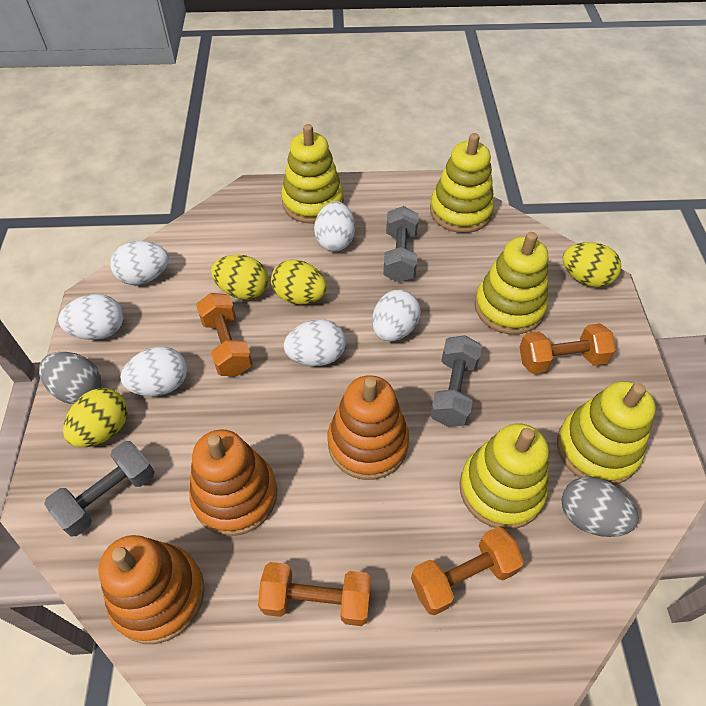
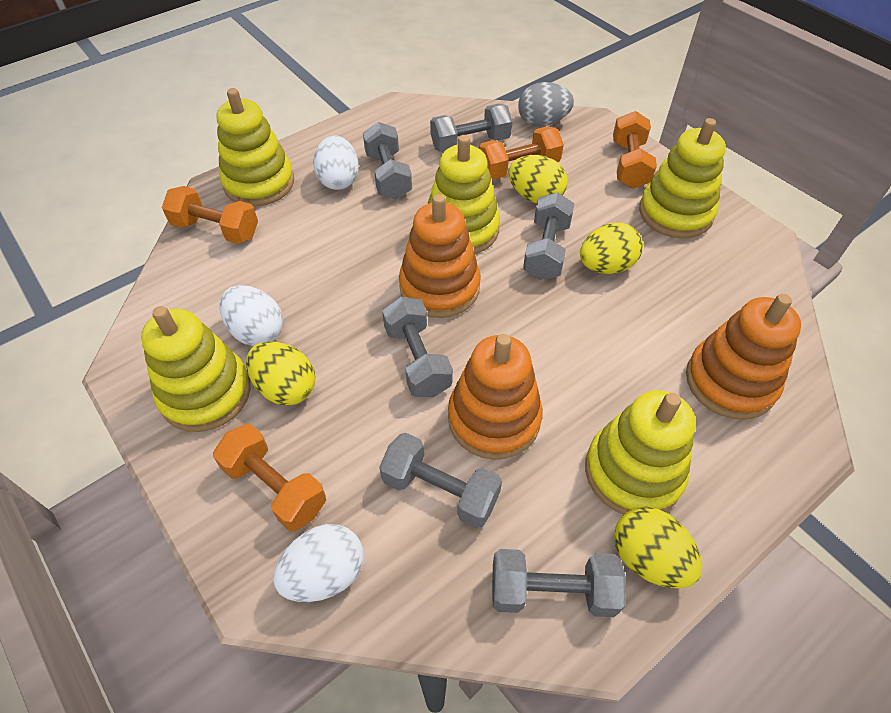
grey dumbbell: [44,441,154,536] [383,206,419,282] [430,335,482,427] = 3 -> [363,122,412,199] [379,433,502,528] [382,296,453,397] [430,104,513,152] [492,549,626,617] [523,192,575,280] = 6
grey egg: [39,352,101,404] [561,476,639,537] = 2 -> [518,82,574,127] = 1
white egg: [58,294,123,340] [110,241,169,285] [120,347,187,396] [284,319,346,366] [314,201,355,252] [372,289,421,341] = 6 -> [220,285,283,346] [273,524,363,602] [313,136,359,190] = 3

